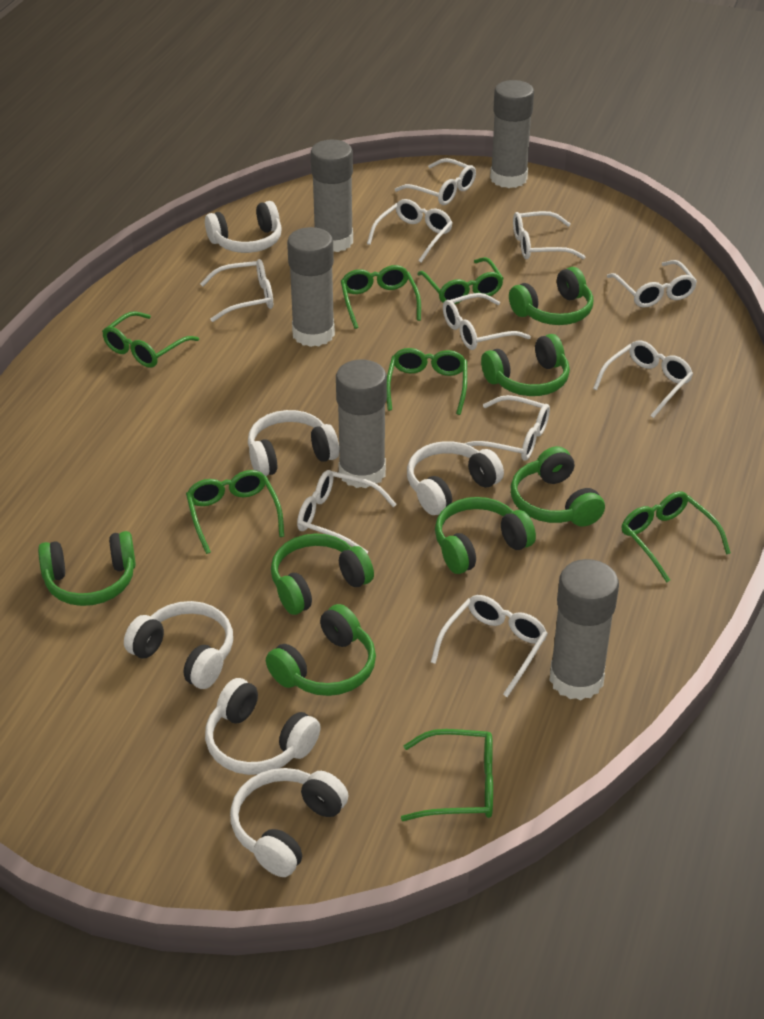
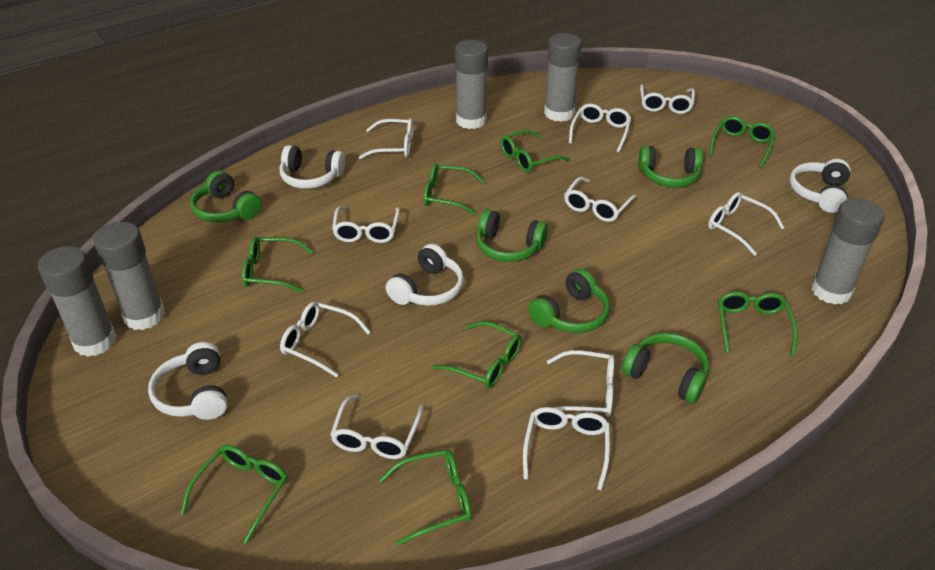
green glasses: [102,311,199,368] [186,470,284,554] [341,265,421,329] [387,348,467,415] [401,729,493,821] [417,257,504,304] [622,491,731,582] = 7 -> [180,445,288,544] [242,237,313,292] [379,449,472,545] [424,163,485,215] [432,321,522,388] [500,130,570,172] [709,116,775,168] [718,292,798,356] = 8
green headphones: [38,531,136,606] [266,604,376,696] [271,533,374,615] [435,497,536,574] [481,334,570,396] [509,267,593,325] [511,446,605,527] = 7 -> [190,170,262,223] [476,209,548,262] [528,269,610,333] [622,333,709,404] [638,146,703,188] = 5
white headphones: [124,601,233,689] [205,201,282,253] [205,678,321,775] [230,768,349,877] [248,410,339,476] [407,441,504,515] = 6 -> [148,342,227,420] [280,145,345,189] [386,244,464,306] [789,159,851,213] = 4

